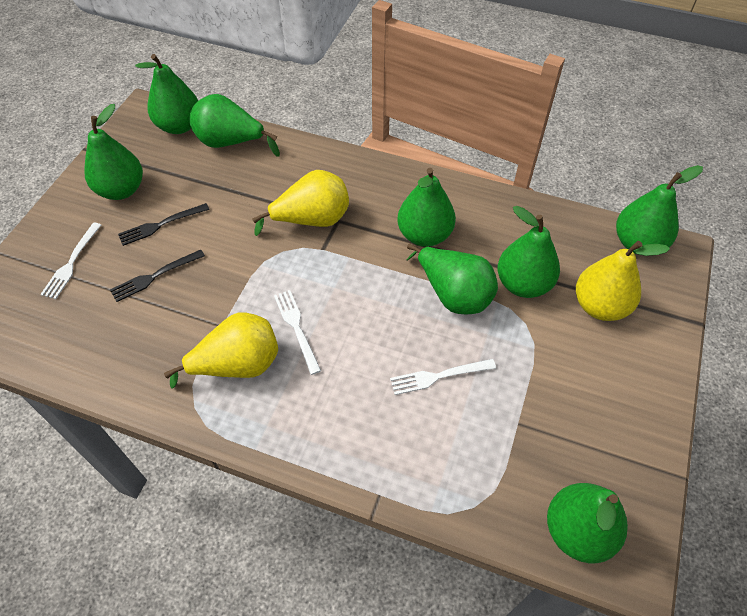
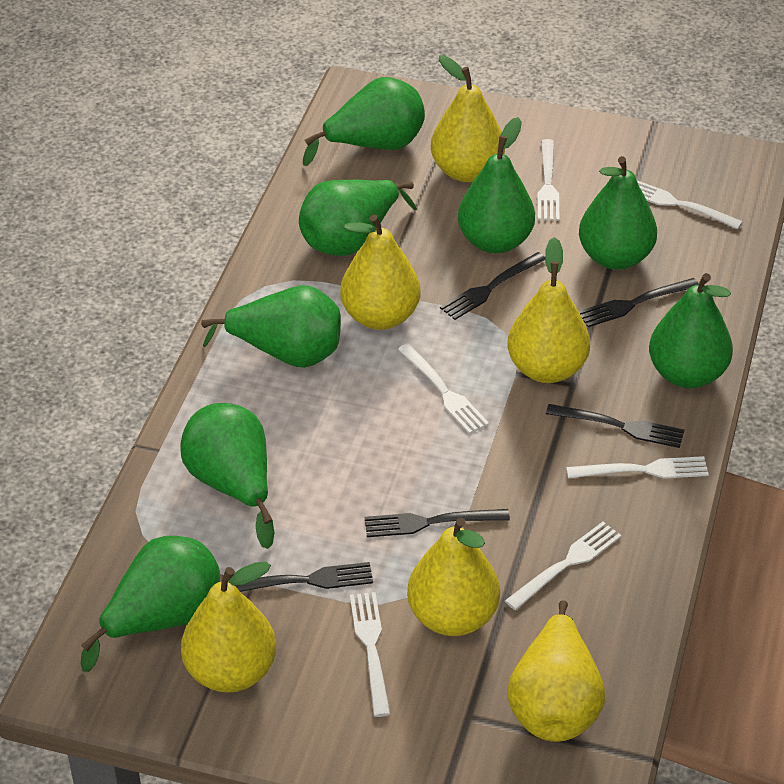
black fork: [110,250,205,302] [118,203,210,246] = 2 -> [236,562,373,592] [365,509,510,537] [440,252,545,320] [546,404,684,448] [579,278,699,327] = 5
white fork: [40,222,101,299] [274,290,321,375] [390,359,496,395] = 3 -> [350,592,390,717] [398,344,489,434] [505,522,621,610] [537,139,560,221] [566,456,709,479] [637,180,743,229] = 6
yellow pear: [164,313,278,388] [252,170,349,236] [576,241,670,321] = 3 -> [181,561,276,693] [340,214,421,330] [407,518,500,636] [431,55,505,182] [507,600,605,742] [508,237,590,383] = 6

